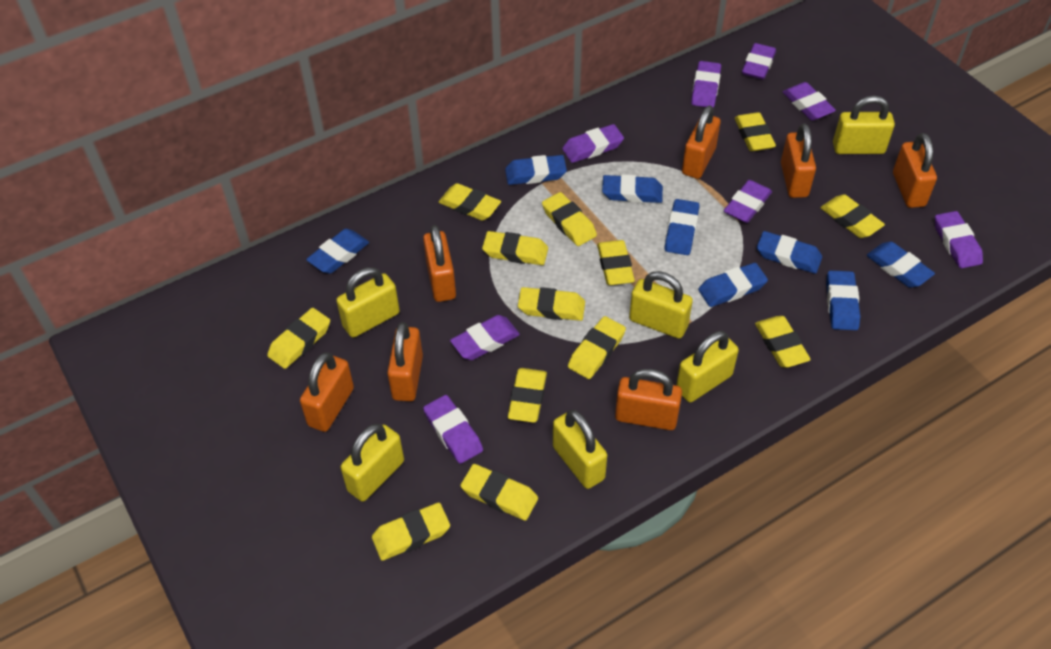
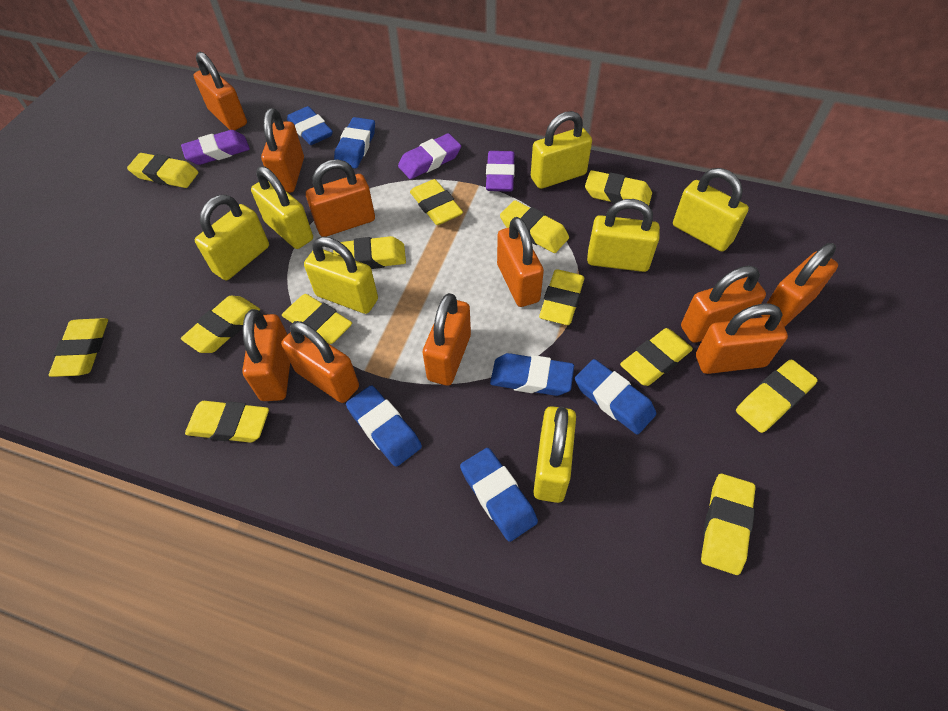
blue eraser: [306,229,369,274] [505,155,567,185] [602,174,663,203] [665,199,699,255] [698,263,768,307] [757,231,822,274] [826,270,860,330] [867,242,935,288] = 8 -> [287,106,333,145] [334,117,375,169] [346,385,422,467] [460,448,538,542] [490,353,574,396] [575,359,656,435] = 6
orange padlock: [300,352,354,432] [387,322,423,401] [423,225,456,302] [615,369,682,430] [682,105,721,179] [781,124,816,198] [893,133,937,208] = 7 -> [194,52,247,130] [242,309,290,401] [261,108,304,193] [281,321,359,403] [306,159,375,237] [423,293,471,386] [497,217,544,307] [681,266,766,343] [696,304,788,374] [761,243,838,327] = 10
purple eraser: [423,395,483,464] [450,315,520,360] [562,124,624,163] [691,61,721,107] [724,180,772,223] [742,43,776,79] [783,82,836,120] [935,211,983,268] = 8 -> [181,130,250,165] [398,133,461,179] [486,151,515,192] = 3
yellow padlock: [336,267,400,338] [340,424,404,502] [553,410,607,489] [629,271,693,338] [676,331,739,402] [833,96,895,154] = 6 -> [195,195,269,280] [251,166,313,249] [304,236,378,314] [531,111,592,189] [533,406,576,503] [587,199,660,272] [673,168,749,252] = 7

